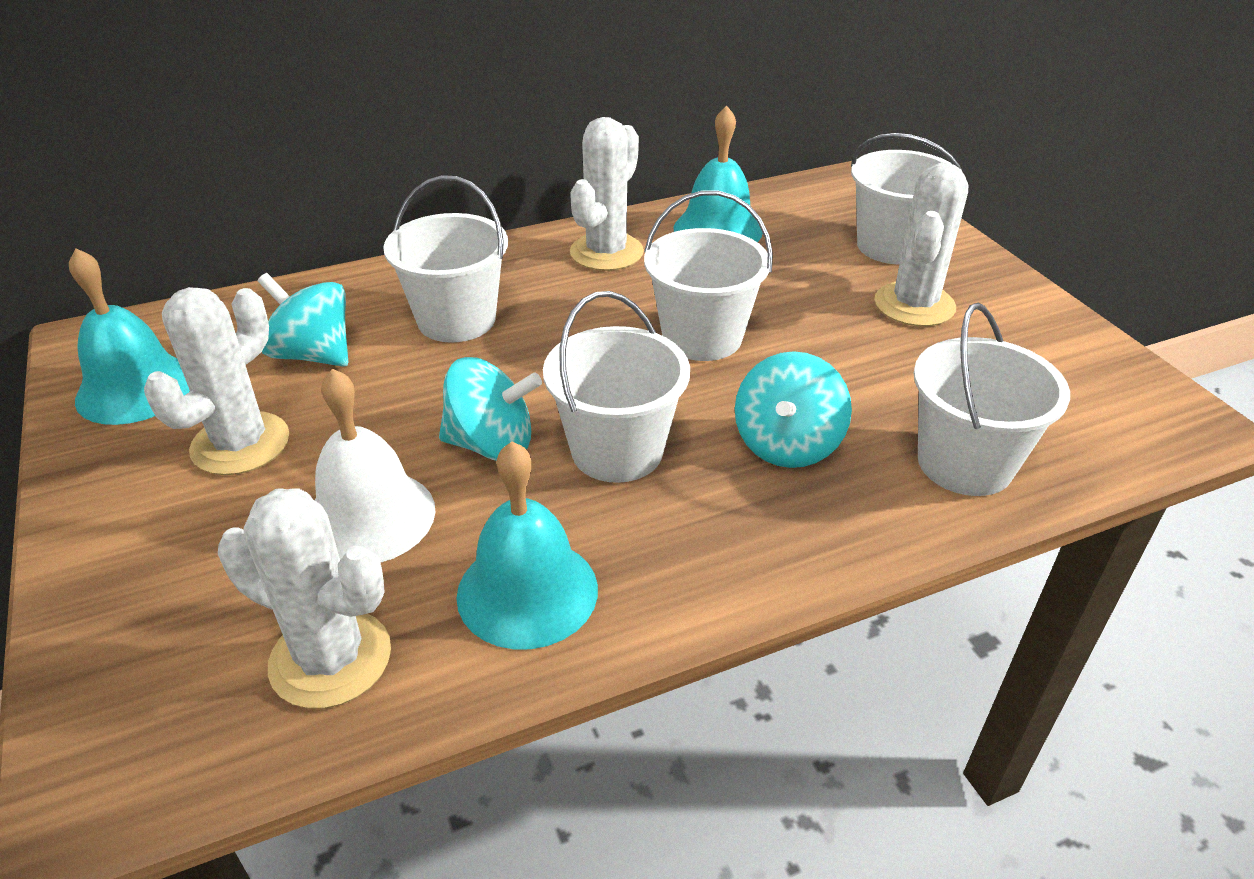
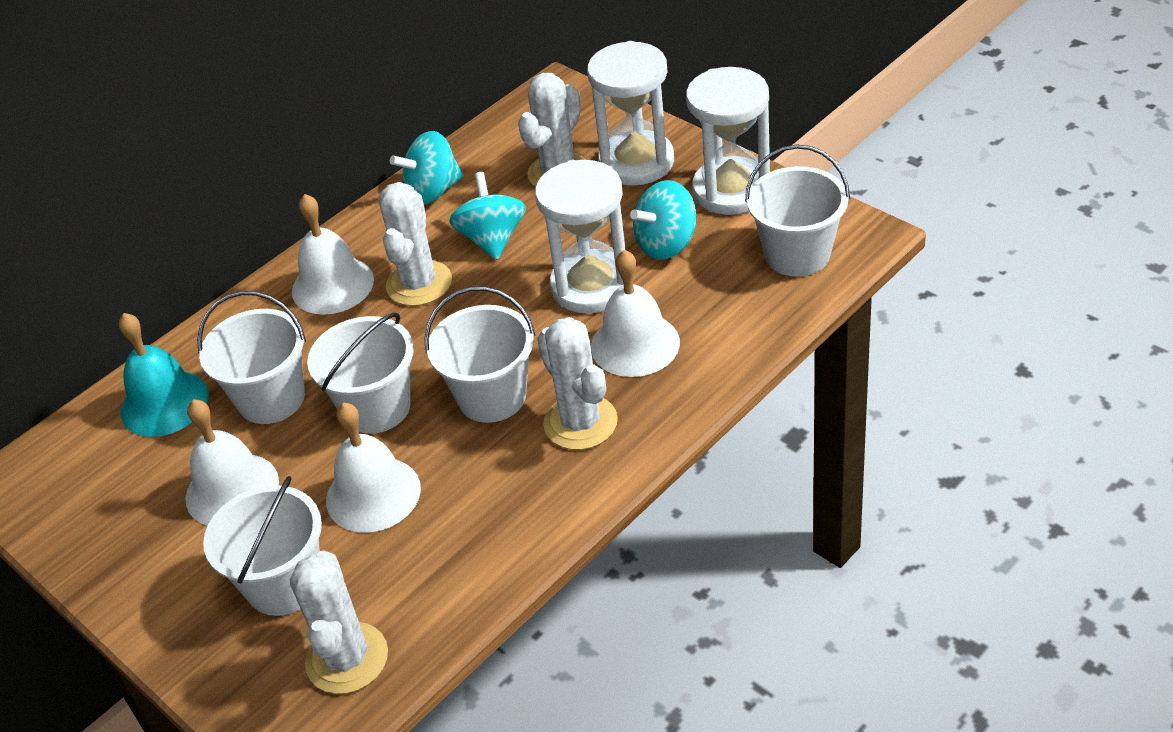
turquoise bell: [69,248,190,425] [456,441,598,649] [674,105,763,242] = 3 -> [119,313,209,437] = 1
white bell: [315,368,435,563] = 1 -> [185,399,279,526] [292,194,374,315] [326,403,421,533] [591,250,680,377] = 4
white hourglass: none = 0 -> [535,160,625,314] [587,41,674,186] [686,67,770,215] = 3

